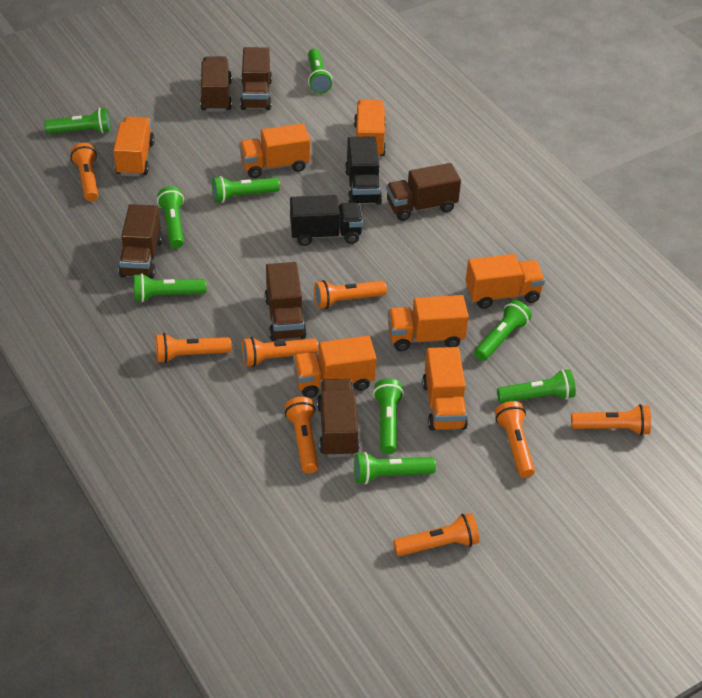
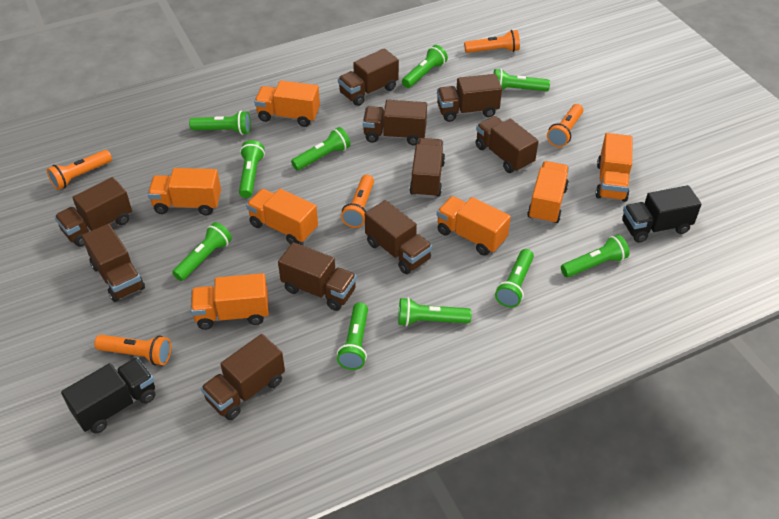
brown truck: [119,204,162,279] [200,56,232,112] [240,47,272,110] [264,262,307,341] [317,379,360,457] [386,163,461,221] = 6 -> [54,177,132,247] [82,224,145,302] [201,334,285,420] [278,242,357,311] [338,48,399,106] [363,100,427,145] [365,200,432,274] [409,138,445,198] [437,74,502,122] [476,116,539,173] = 10
green flashlight: [44,108,110,134] [134,273,206,302] [157,186,184,248] [212,176,280,203] [308,49,332,94] [354,452,436,484] [373,379,404,454] [474,300,532,361] [497,369,576,403] = 9 -> [172,222,232,281] [189,111,251,135] [239,140,265,198] [291,127,351,170] [337,303,368,370] [398,297,472,326] [402,45,448,88] [493,69,550,91] [495,249,534,308] [561,235,630,277] = 10
orange flashlight: [70,143,98,201] [156,333,231,363] [242,337,318,367] [285,397,318,473] [314,280,387,309] [393,513,479,556] [495,401,535,478] [571,404,651,435] = 8 -> [47,150,112,190] [94,335,171,365] [341,174,374,228] [464,30,520,53] [547,104,583,147] = 5

